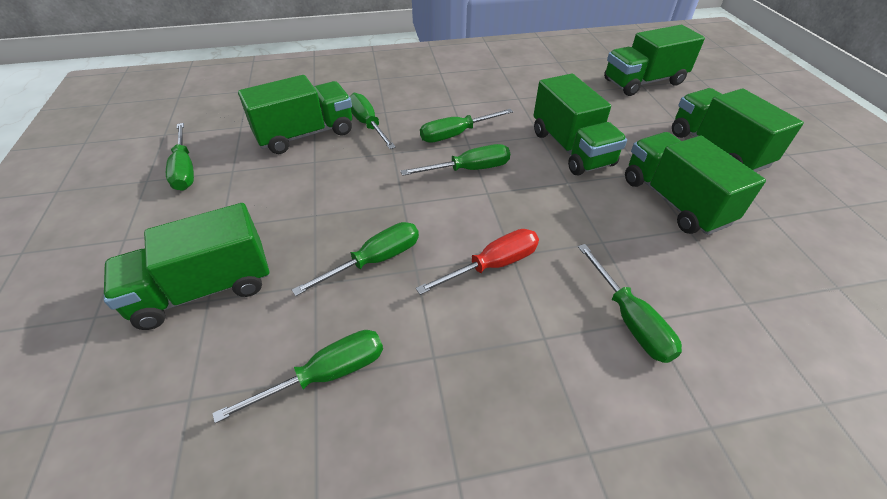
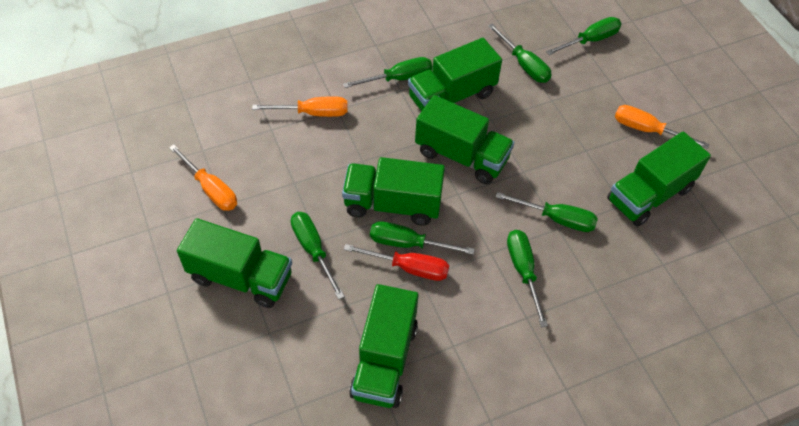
orange screwdriver: none = 0 -> [169,144,237,211] [252,96,348,117] [615,105,709,149] = 3

